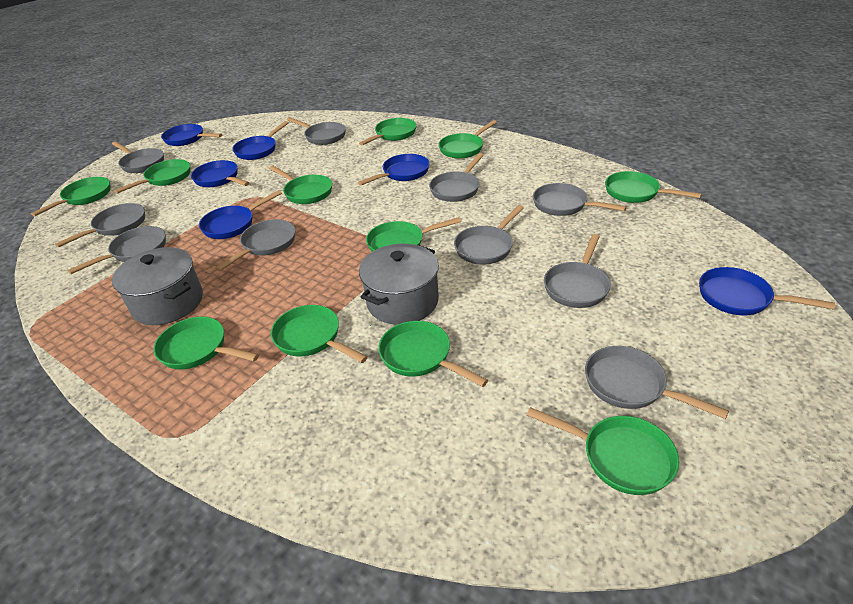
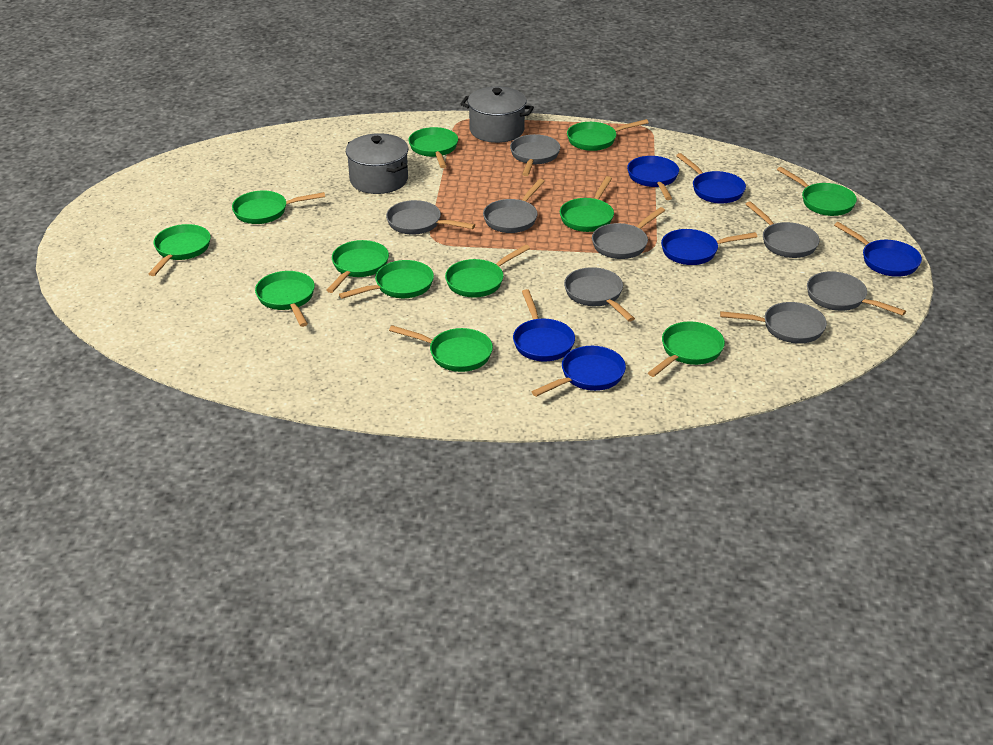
green pan: [31,177,111,216] [114,159,190,194] [153,317,259,369] [269,166,332,204] [271,305,368,363] [359,118,417,145] [366,217,461,252] [378,321,488,387] [438,120,497,159] [527,407,679,495] [605,171,702,203] = 11 -> [149,224,211,276] [232,190,325,224] [255,271,315,327] [326,240,389,293] [339,260,434,299] [389,325,493,372] [408,127,458,168] [445,245,530,298] [560,176,614,232] [567,119,649,151] [648,321,725,377] [777,167,857,216] = 12
grey pan: [55,203,145,247] [68,226,166,274] [112,142,164,173] [215,219,295,271] [287,117,346,145] [429,153,484,202] [454,205,524,265] [533,183,627,216] [544,234,611,308] [585,346,729,419] = 10 -> [386,200,475,235] [483,179,545,233] [510,134,560,176] [564,267,635,322] [592,207,665,259] [720,302,827,344] [746,201,820,258] [807,271,906,316] = 8

